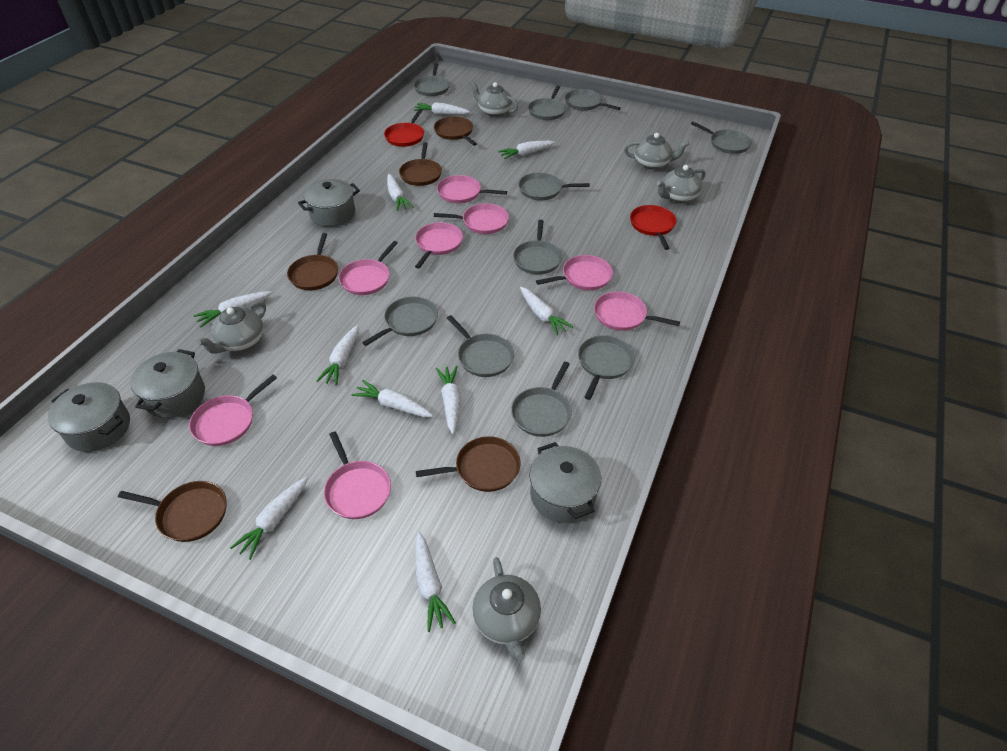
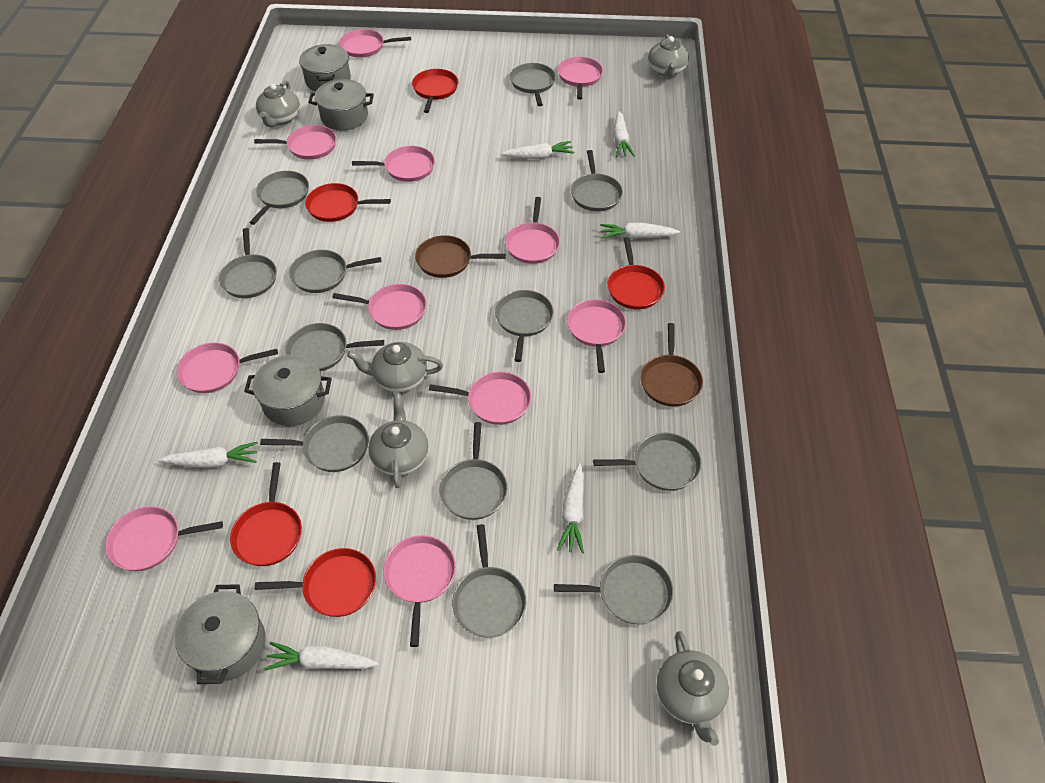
brown pan: [118,481,227,542] [287,233,338,290] [399,142,442,186] [416,436,520,492] [434,116,477,146] = 5 -> [415,235,506,278] [640,323,703,406] = 2
grey pan: [362,297,438,346] [414,63,450,96] [447,315,514,377] [511,361,572,437] [513,220,562,275] [518,172,590,200] [528,85,566,120] [565,89,621,111] [578,335,635,400] [691,122,752,154] = 10 -> [219,228,277,298] [249,171,309,225] [260,415,369,472] [286,323,384,371] [289,250,382,293] [440,422,508,520] [452,524,526,638] [495,290,554,362] [510,63,556,106] [554,555,674,624] [571,150,623,211] [593,433,702,491] = 12
pink pan: [189,375,277,446] [324,432,391,519] [339,241,398,295] [415,222,463,269] [434,203,509,234] [437,175,507,203] [536,255,613,290] [594,292,680,331] = 8 -> [105,506,223,571] [177,343,278,393] [254,125,336,160] [332,284,427,330] [339,29,411,58] [352,146,435,182] [383,535,456,647] [429,372,531,425] [505,197,560,264] [558,57,603,100] [567,299,626,373] = 11
red pan: [384,109,424,147] [630,205,676,250] = 2 -> [230,462,302,566] [255,548,376,617] [305,183,391,222] [412,69,458,113] [607,237,665,309] = 5
white carrot: [193,291,272,327] [230,477,308,560] [316,325,359,385] [351,380,433,417] [387,174,413,211] [414,102,470,115] [415,531,456,632] [436,366,460,434] [498,141,555,159] [520,287,573,336] = 10 -> [158,442,258,468] [264,642,379,671] [501,141,574,159] [557,463,584,553] [600,223,680,239] [613,111,635,157] = 6

